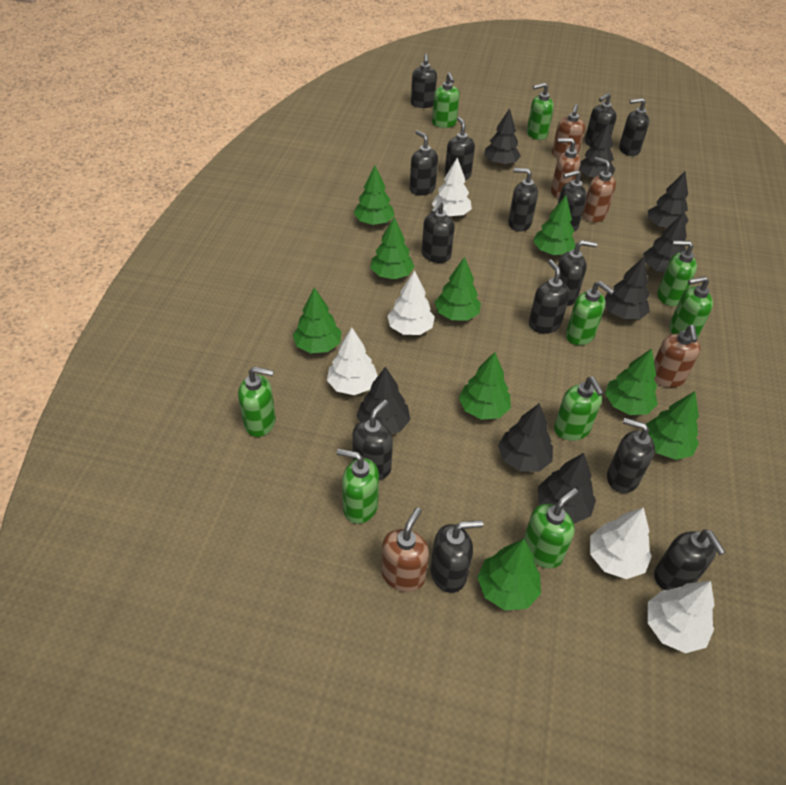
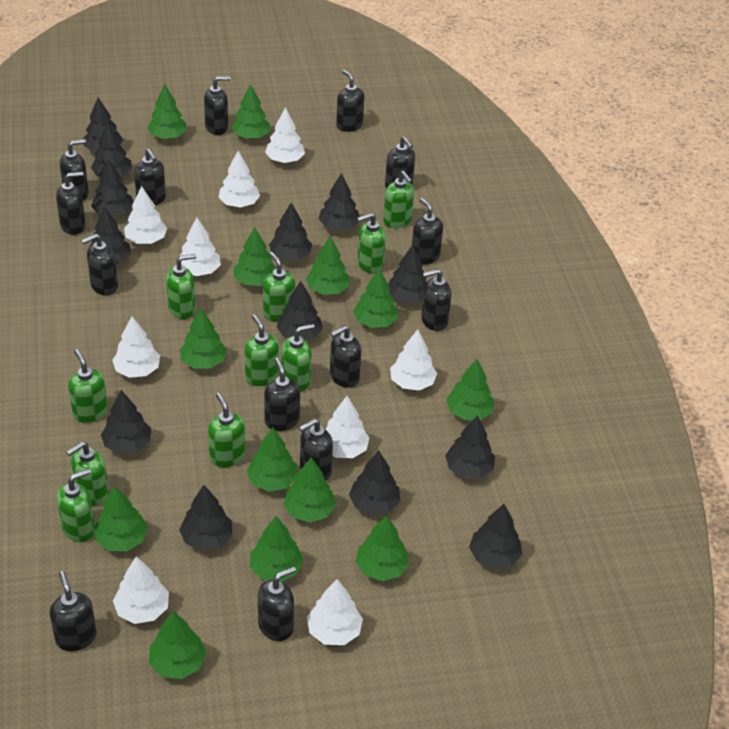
black tree: [356,367,410,434] [484,108,521,166] [498,403,553,472] [538,453,596,524] [579,123,615,179] [605,257,650,319] [643,213,687,273] [648,171,689,229] = 8 -> [83,97,123,152] [90,207,131,264] [91,122,132,177] [91,159,133,217] [101,390,151,454] [179,485,232,551] [269,203,312,260] [277,281,323,340] [318,173,360,231] [349,451,400,515] [388,245,427,303] [445,415,495,478] [469,504,522,569] = 13
brown soap dispenser: [381,507,429,592] [551,138,581,199] [552,104,585,159] [582,157,616,223] [654,325,701,387] = 5 -> none = 0
green soap dispenser: [238,367,276,437] [337,449,379,524] [432,72,460,128] [523,488,578,568] [527,83,554,140] [554,377,604,441] [566,281,614,345] [657,241,697,306] [669,276,713,338] = 9 -> [57,469,95,542] [66,441,109,506] [68,349,108,423] [166,254,196,319] [208,393,245,467] [245,314,279,386] [263,252,295,321] [282,324,314,391] [357,213,386,273] [383,171,414,228] = 10
green tree: [293,287,341,353] [354,166,395,225] [370,217,415,279] [435,257,481,321] [459,352,511,420] [477,539,541,610] [533,195,575,255] [605,348,658,415] [646,391,699,460] = 9 -> [94,486,148,551] [147,84,187,139] [149,611,206,679] [180,308,227,368] [231,84,270,139] [234,227,277,286] [247,427,297,492] [250,516,304,582] [284,458,336,523] [306,236,350,295] [353,268,398,328] [356,515,409,581] [446,359,494,420] = 13
white tree: [327,327,378,395] [387,270,435,335] [432,158,472,217] [590,507,652,579] [647,581,715,653] = 5 -> [112,316,160,378] [113,556,169,624] [124,186,167,244] [179,217,221,276] [218,151,260,208] [265,107,305,163] [307,579,363,645] [326,396,370,458] [390,329,437,391] = 9

